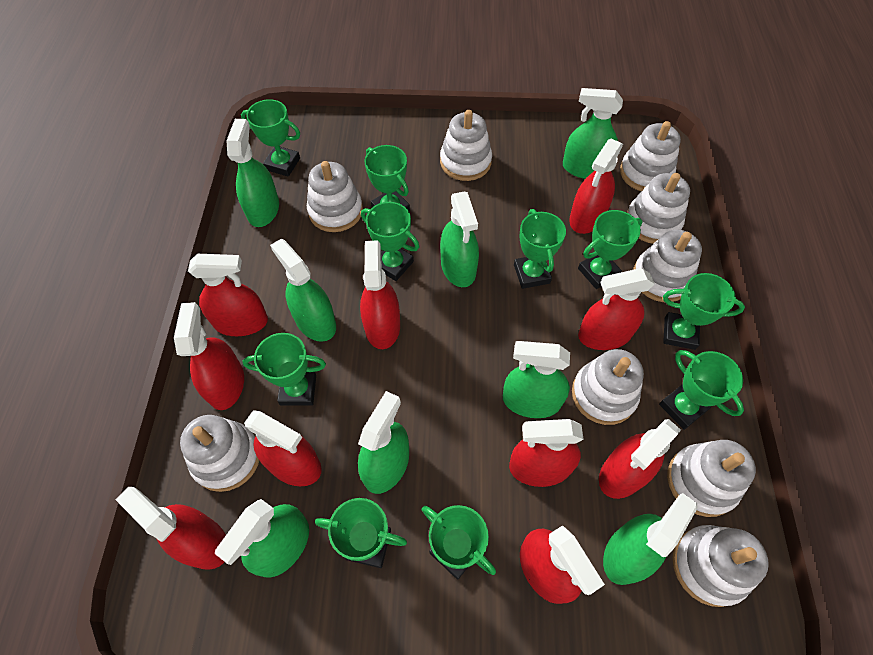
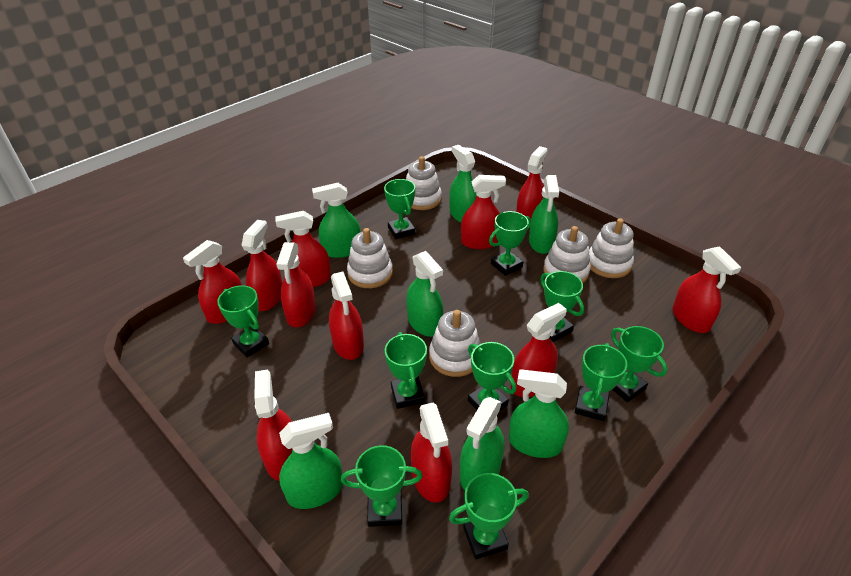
green spray bottle: [215,499,309,578] [226,119,279,227] [270,239,336,342] [358,391,409,494] [440,192,479,287] [503,341,570,418] [563,88,623,179] [603,493,698,585] = 8 -> [279,413,343,509] [312,183,360,258] [406,251,443,337] [449,145,477,222] [460,397,504,490] [509,369,569,458] [529,175,559,254] = 7
red spray bottle: [116,487,226,570] [174,302,244,410] [188,254,268,336] [244,410,322,486] [360,240,400,349] [509,419,584,487] [520,525,605,604] [569,139,623,234] [578,268,655,350] [599,419,681,499] = 10 -> [183,240,242,324] [241,220,282,311] [254,370,292,481] [276,211,331,287] [276,242,316,327] [329,272,364,360] [411,403,452,503] [461,175,506,249] [511,303,567,397] [516,146,548,218] [672,246,741,333] = 11
white stacking toy: [180,415,259,492] [307,161,363,232] [440,110,492,181] [572,349,644,425] [620,121,681,191] [627,173,690,244] [633,230,702,302] [667,440,756,517] [673,525,769,607] = 9 -> [347,228,393,288] [406,156,442,210] [429,310,480,377] [543,226,591,283] [589,218,634,278] = 5

